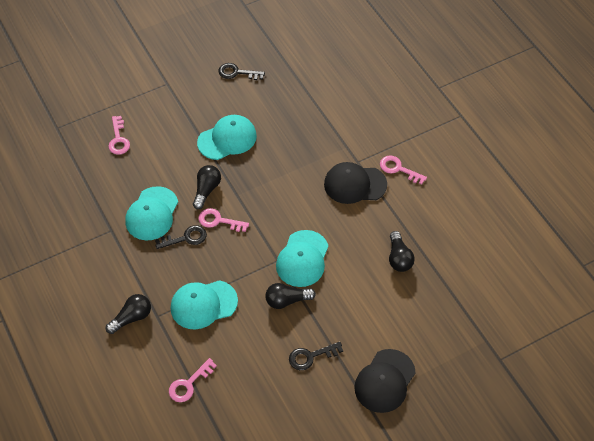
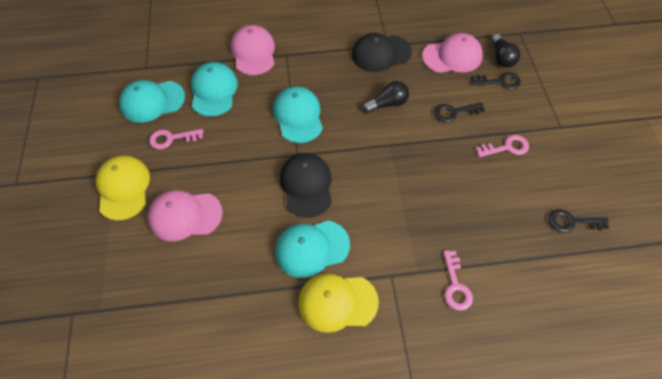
black light bulb: [106,294,151,334] [193,165,221,209] [265,283,316,309] [389,231,415,272] = 4 -> [363,81,409,113] [492,34,520,67] = 2
pink cap: none = 0 -> [148,190,223,241] [231,25,275,75] [422,33,483,73] = 3
pink key: [108,116,130,155] [169,358,217,402] [199,208,249,232] [380,156,427,184] = 4 -> [149,129,204,149] [443,250,473,311] [476,135,529,157] = 3
yellow cap: none = 0 -> [96,156,150,220] [298,273,379,333] = 2

